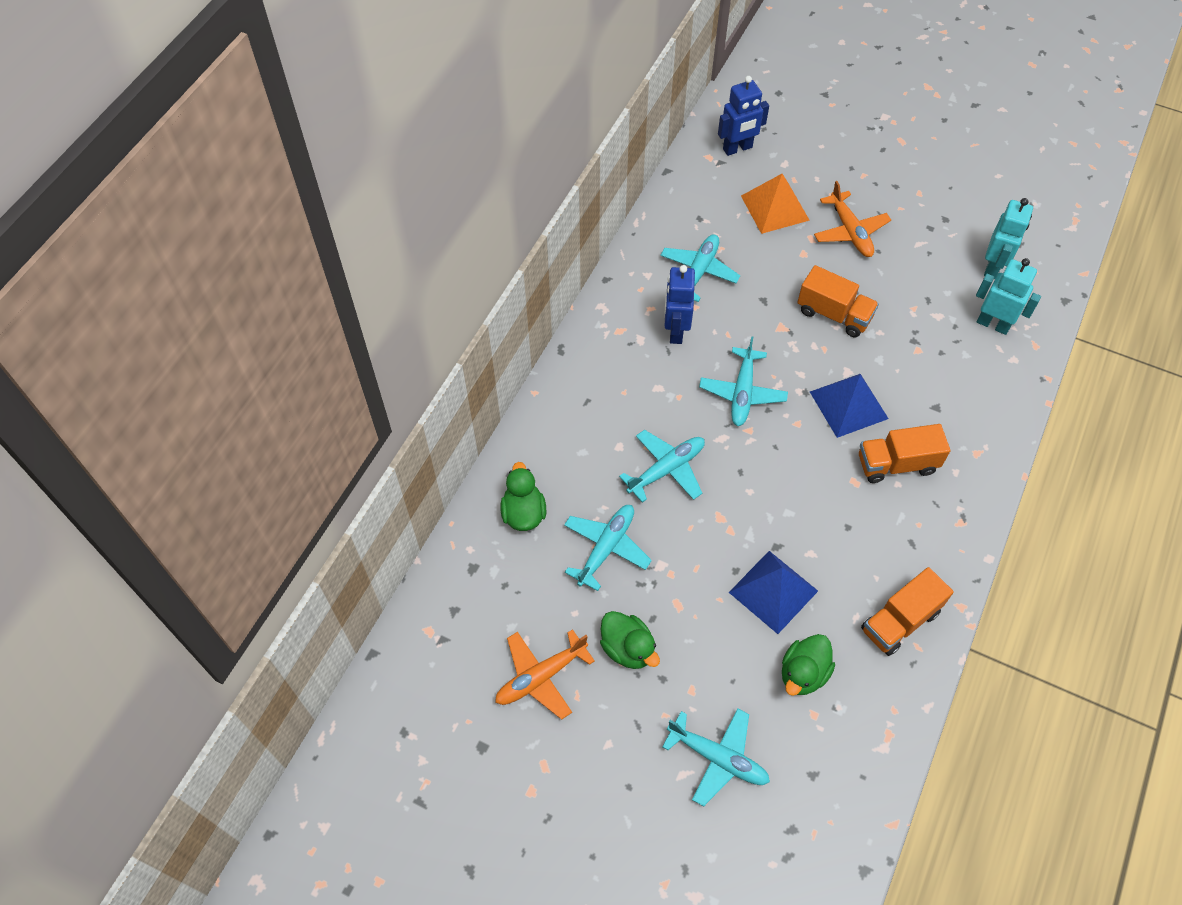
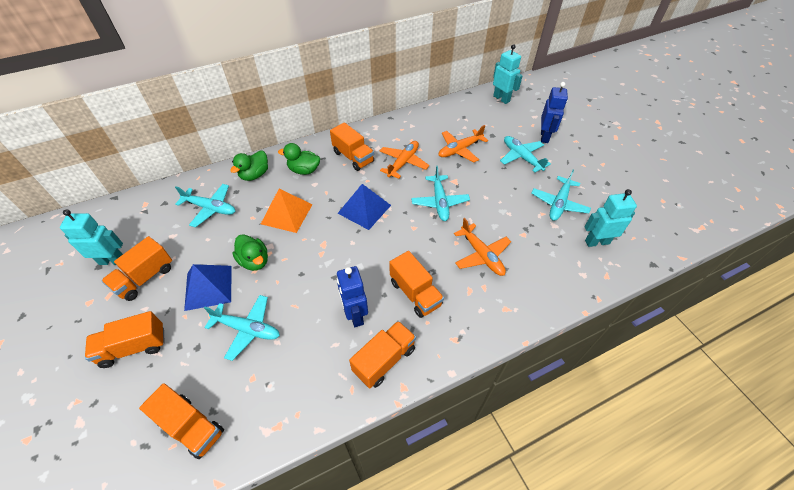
orange plane: [495,629,595,720] [814,181,891,257] = 2 -> [380,141,429,179] [439,125,488,162] [454,218,511,276] = 3
orange truck: [797,265,879,337] [859,424,950,483] [861,567,954,656] = 3 -> [85,311,165,368] [102,236,172,301] [139,383,224,459] [330,122,374,171] [349,321,416,389] [389,251,444,318] = 6
turquoise robot: [976,258,1041,335] [984,198,1033,279] = 2 -> [60,209,123,265] [493,44,523,104] [584,189,637,247] = 3

